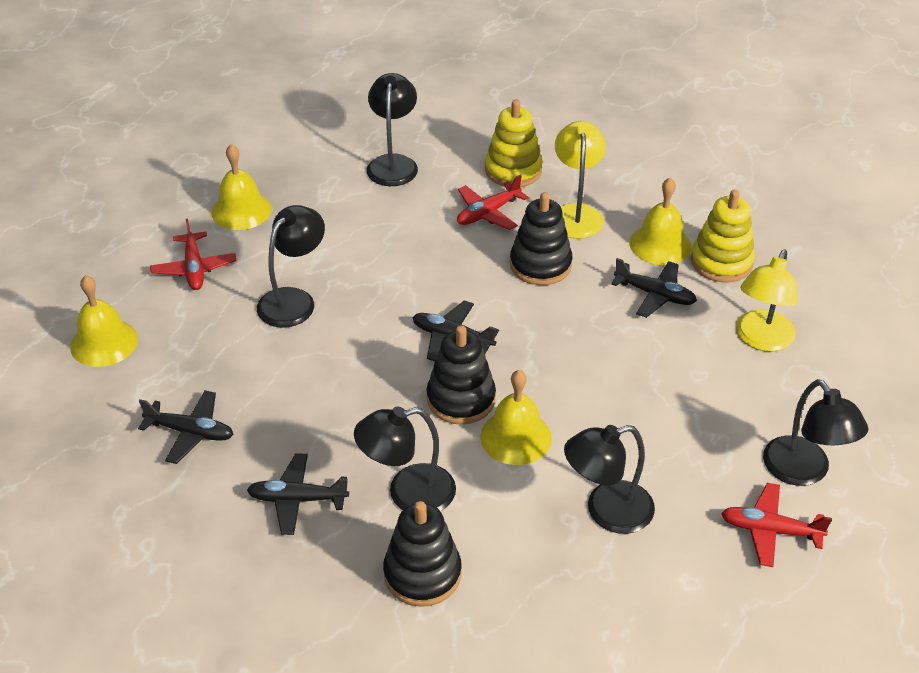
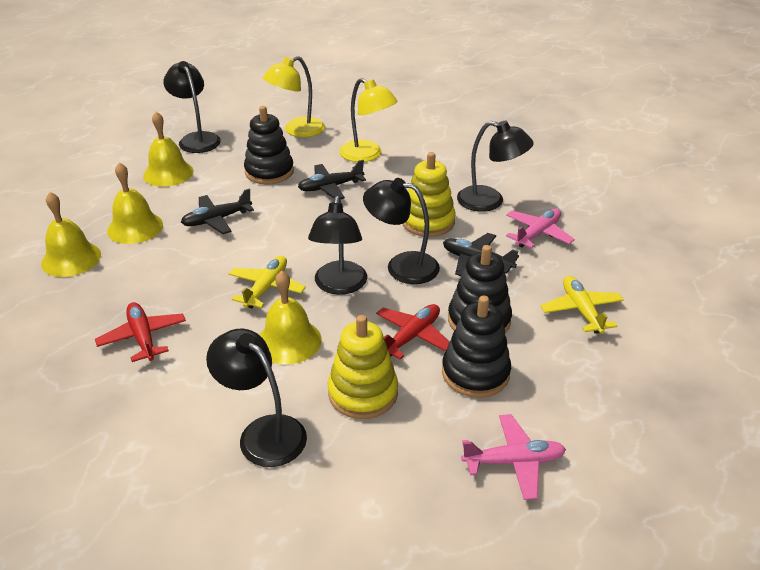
black plane: [138,390,234,464] [247,453,349,535] [412,301,499,361] [611,258,697,318] = 4 -> [181,188,254,234] [298,160,366,199] [443,233,519,276] = 3
pink plane: none = 0 -> [461,414,566,500] [506,209,575,248] = 2
red plane: [150,218,237,290] [457,174,529,230] [721,483,832,567] = 3 -> [95,302,186,362] [376,304,449,360] = 2
yellow plane: none = 0 -> [229,256,306,308] [541,276,624,334] = 2

